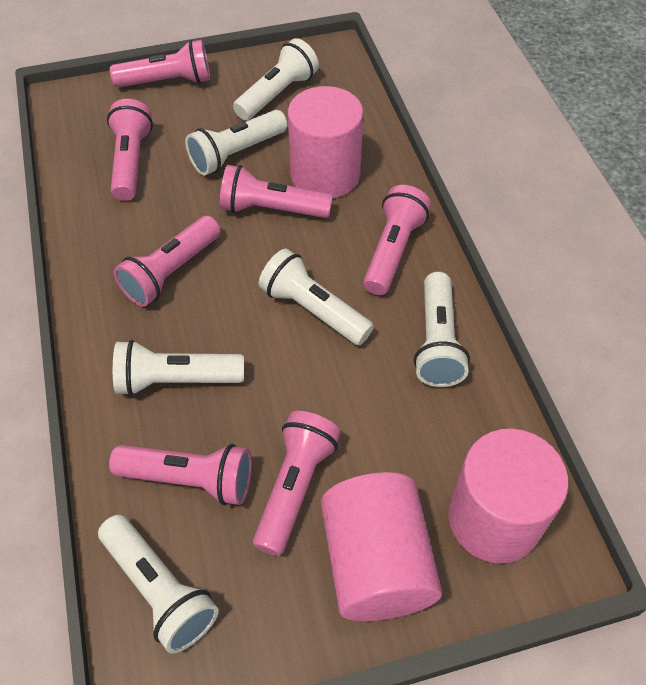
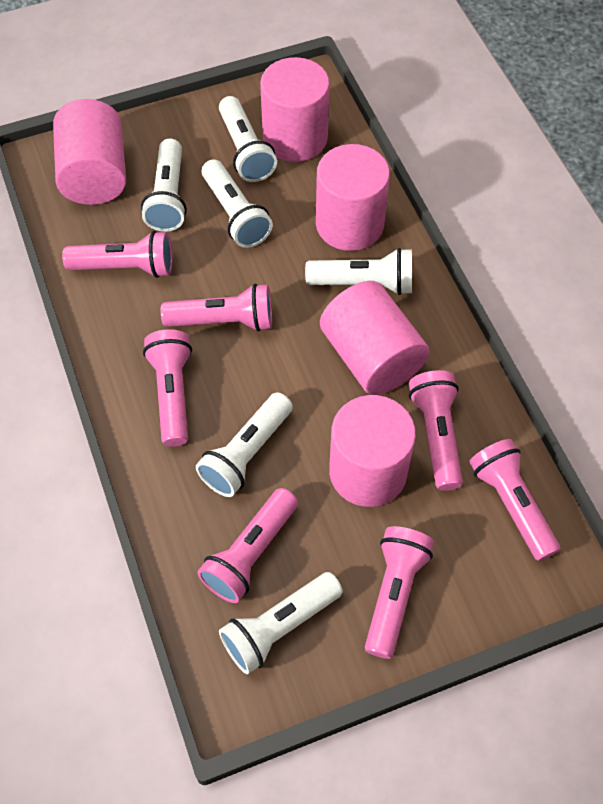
pink cylinder: [288,86,363,198] [321,472,442,621] [448,429,568,564] = 3 -> [53,99,126,205] [260,57,329,162] [316,144,390,251] [320,281,429,395] [329,395,416,507] = 5

